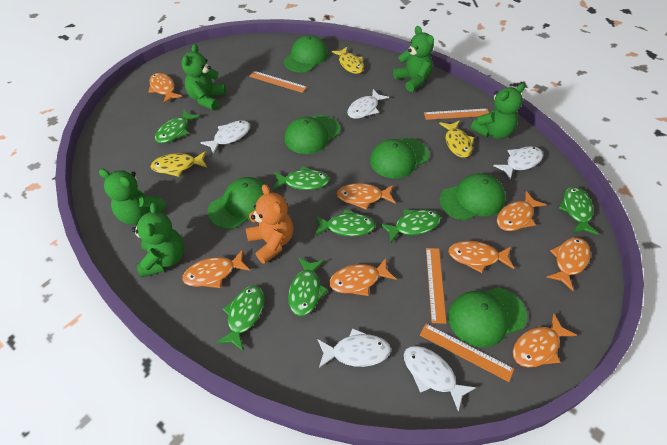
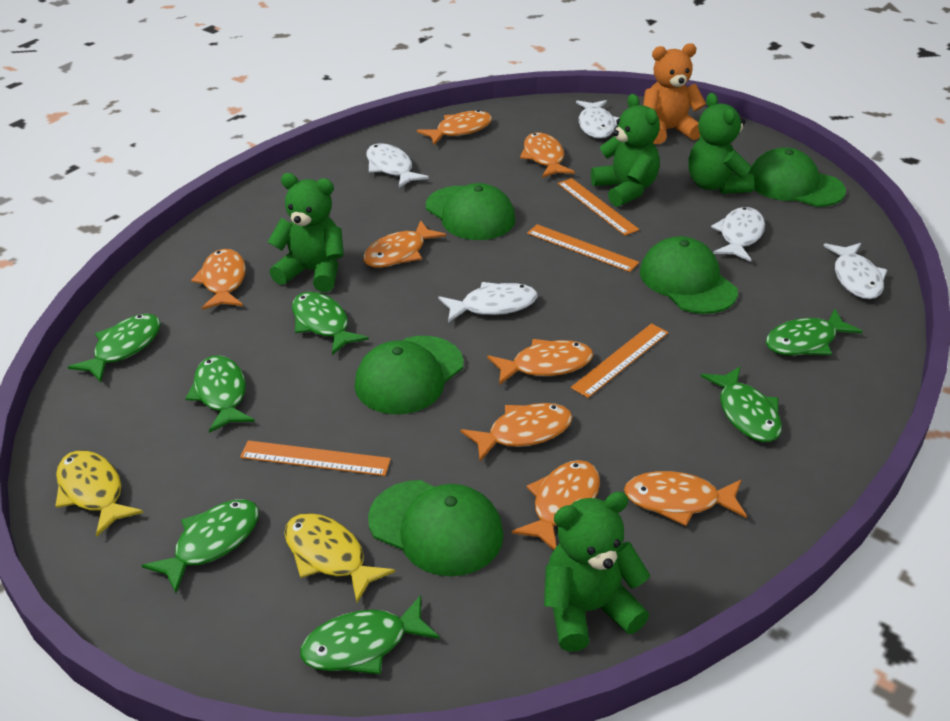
green cap: [208,177,271,229] [284,35,328,72] [285,115,340,154] [370,138,429,179] [440,173,505,220] [448,287,527,348] = 6 -> [355,336,463,414] [368,480,504,576] [426,183,515,240] [640,236,738,314] [748,147,846,207] = 5
green teddy bear: [99,169,167,225] [132,202,184,278] [182,44,226,110] [393,26,434,92] [471,83,525,139] = 5 -> [268,173,344,292] [544,491,650,652] [591,94,660,207] [689,93,754,194] = 4
yellow fish: [150,151,207,177] [331,47,364,74] [439,121,474,158] = 3 -> [56,450,144,537] [284,513,395,603] = 2

